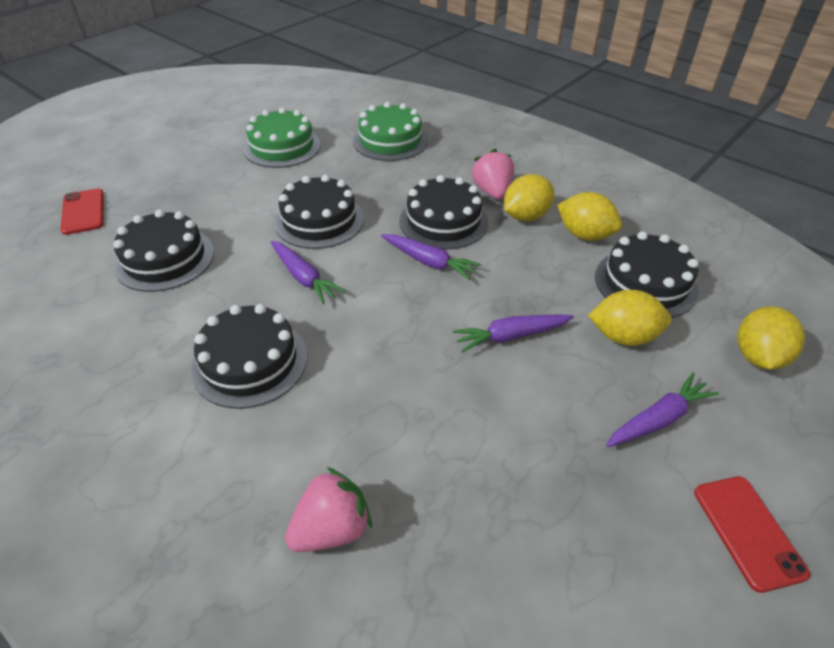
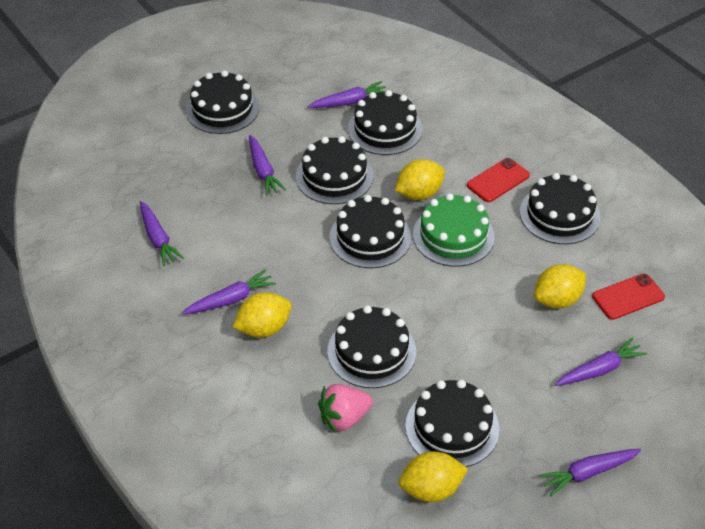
black cake: [113,210,214,292] [191,304,307,409] [274,175,364,249] [399,175,488,250] [595,231,699,318] = 5 -> [186,70,259,134] [296,136,374,204] [327,305,416,388] [329,195,411,268] [348,90,423,155] [405,380,499,467] [520,173,601,244] = 7
green cake: [243,107,321,168] [353,102,428,161] = 2 -> [413,193,495,267] = 1
pink strawberry: [285,467,372,552] [472,149,515,200] = 2 -> [318,384,373,433] = 1
purple carrot: [271,241,345,304] [381,234,481,280] [453,314,574,353] [606,373,719,447] = 4 -> [140,201,184,266] [183,269,276,315] [249,135,286,196] [308,81,386,108] [538,449,641,496] [555,337,647,386] = 6

